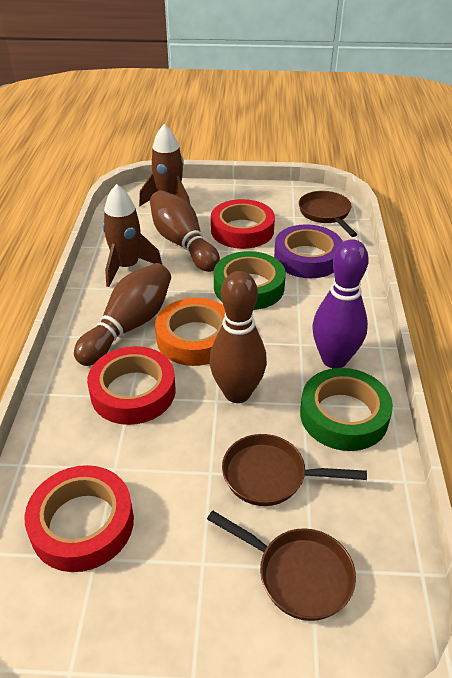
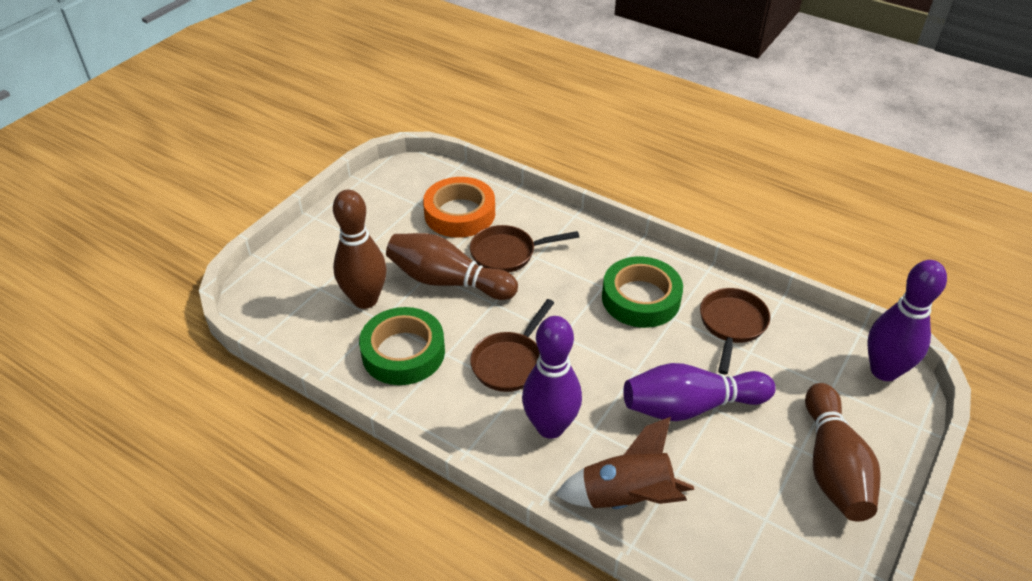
brown rocket: [102,184,162,287] [139,124,190,207] = 2 -> [555,417,694,509] = 1
purple bowling pin: [312,239,369,368] = 1 -> [522,316,582,439] [623,363,776,421] [867,260,947,381] = 3
purple tape: [274,224,343,278] = 1 -> none = 0
red tape: [24,465,134,572] [87,346,176,425] [211,199,275,249] = 3 -> none = 0

